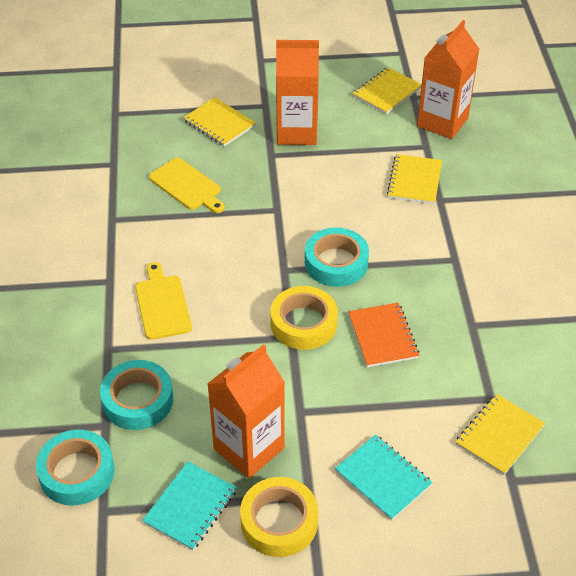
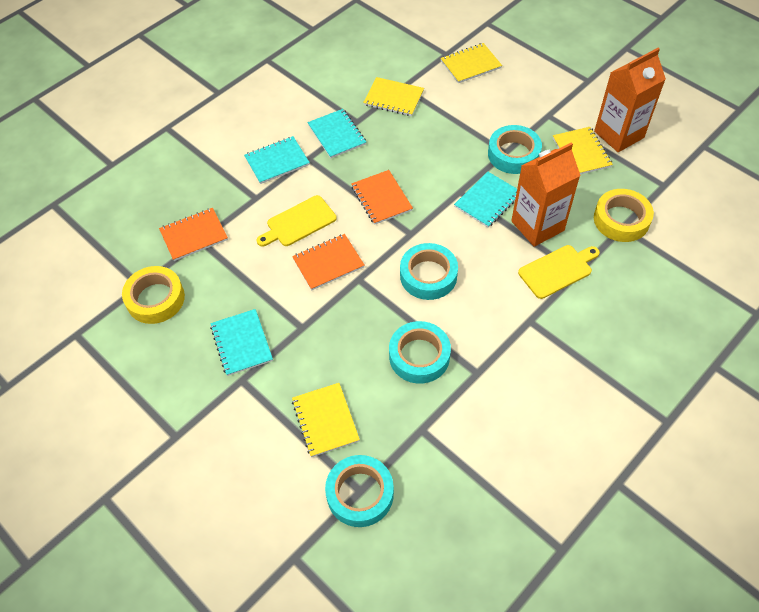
orange carton: [207,344,285,479] [276,40,319,145] [417,20,479,139] = 3 -> [511,142,581,247] [594,48,666,152] = 2
orange notebook: [348,303,419,367] = 1 -> [159,208,228,261] [292,234,364,290] [351,170,413,225] = 3
turquoise notebook: [142,461,237,550] [335,435,433,521] = 2 -> [210,309,273,376] [244,136,310,184] [308,109,366,158] [454,172,517,228] = 4
turquoise tape: [36,430,115,505] [100,360,173,430] [305,227,369,287] = 3 -> [325,455,394,527] [389,321,451,384] [400,243,458,300] [488,125,542,174] = 4

